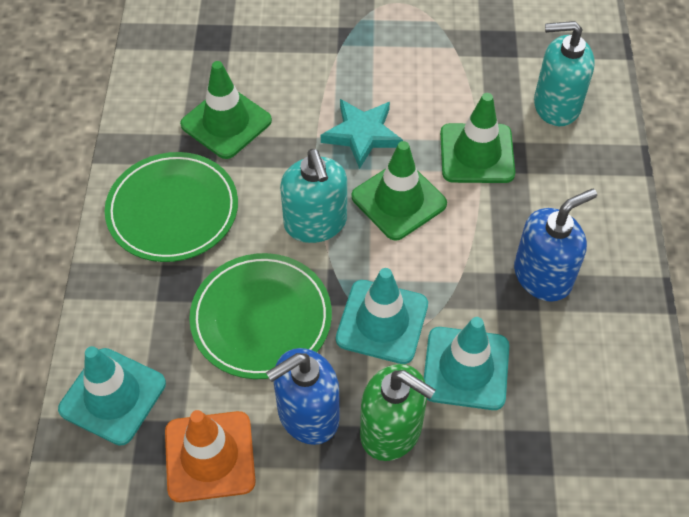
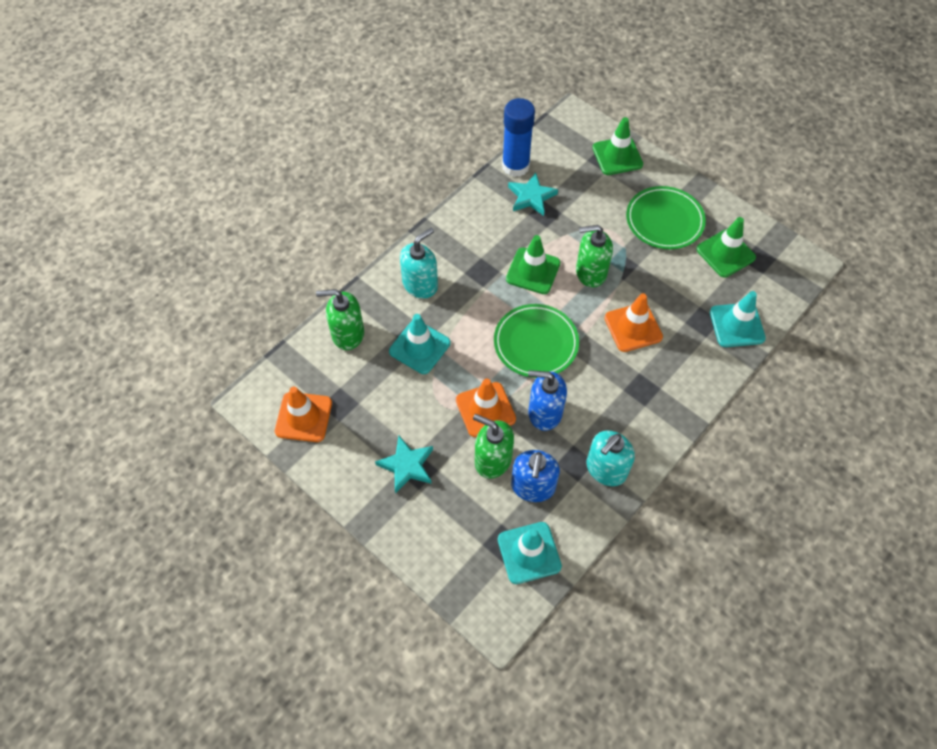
blue glue stick: none = 0 -> [502,98,535,177] = 1
green soap dispenser: [360,364,436,461] = 1 -> [316,289,364,350] [473,414,514,479] [576,225,613,287] = 3
orange traffic cone: [165,410,256,502] = 1 -> [275,386,332,442] [456,379,516,437] [604,293,663,352] = 3
turquoise star: [321,99,403,169] = 1 -> [375,436,433,494] [508,173,558,216] = 2

